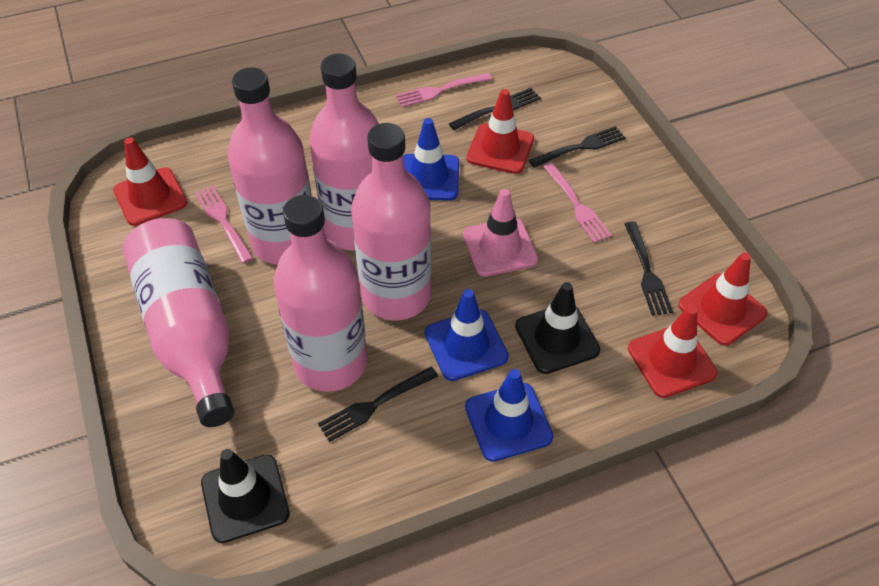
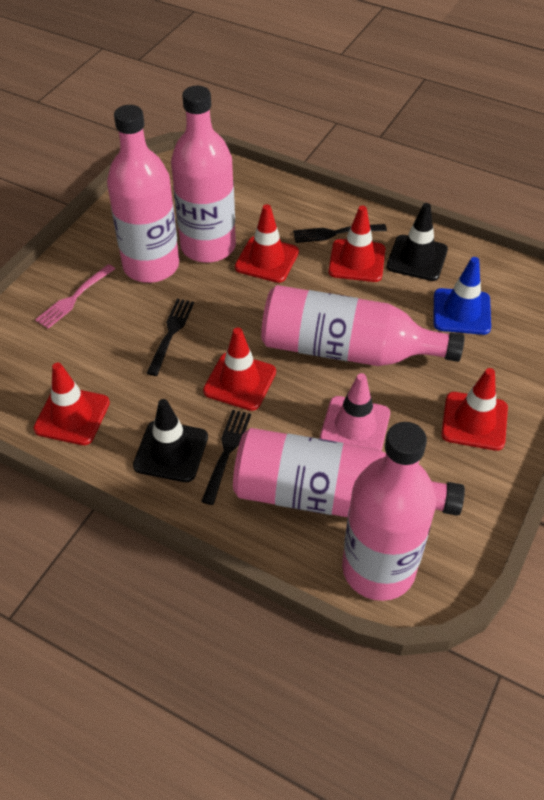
black fork: [318,367,438,442] [449,88,541,130] [529,126,626,168] [625,221,673,316] = 4 -> [147,299,194,376] [201,410,251,505] [293,224,387,243] = 3
blue traffic cone: [403,118,459,201] [425,289,509,381] [465,369,553,462] = 3 -> [433,257,491,335] = 1
pink fork: [195,185,253,263] [396,73,492,107] [543,163,612,243] = 3 -> [35,264,115,329] = 1
red traffic cone: [113,137,187,226] [467,89,534,174] [628,306,718,398] [678,252,767,346] = 4 -> [33,363,110,445] [203,327,276,411] [235,204,299,283] [328,206,386,282] [441,368,508,451] = 5

